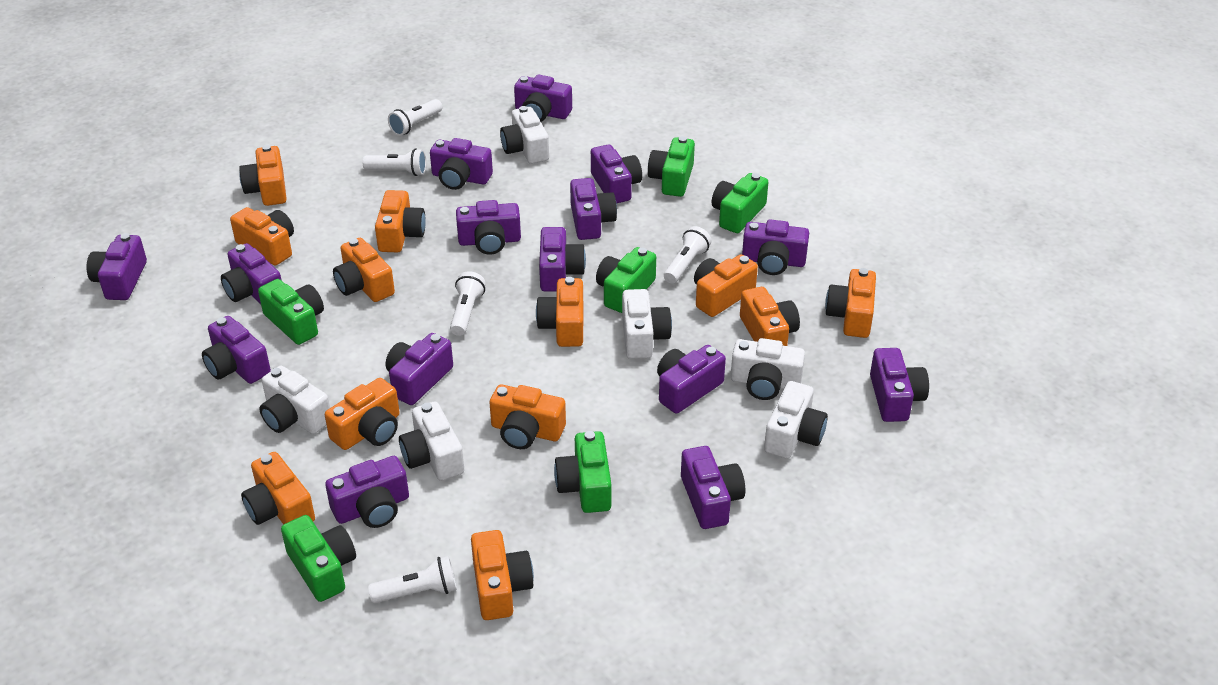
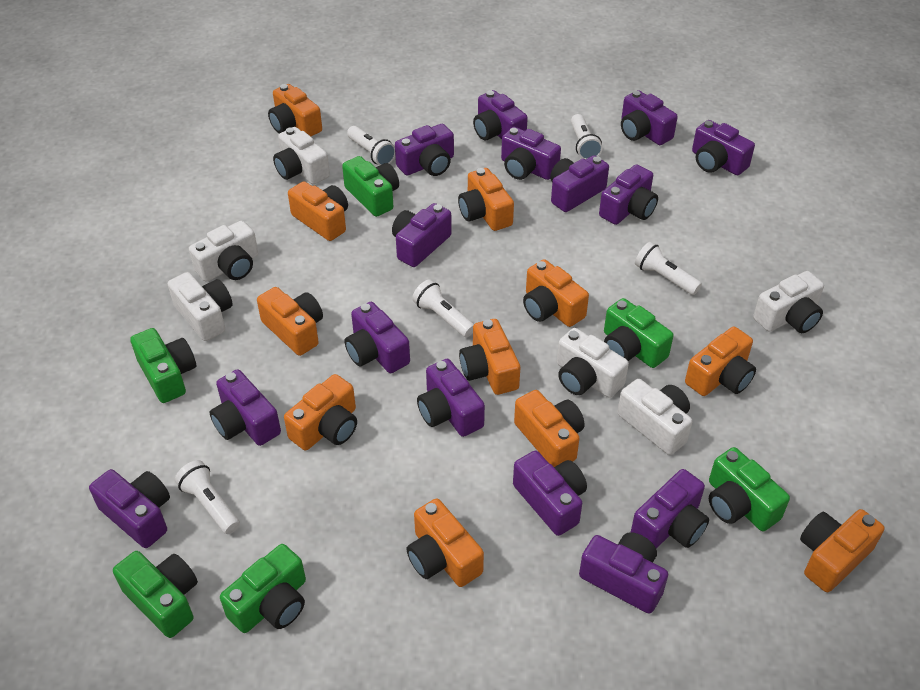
orange camera: [230,207,294,265] [239,145,287,206] [241,452,315,525] [325,378,400,450] [333,238,395,302] [375,190,426,252] [471,530,534,620] [490,384,566,449] [536,277,583,347] [694,254,758,317] [740,287,800,346] [825,268,876,338] = 12 -> [257,287,323,356] [268,84,322,137] [284,374,357,450] [288,181,348,241] [406,498,484,587] [458,168,514,231] [459,319,520,395] [514,390,585,467] [523,259,589,327] [685,327,756,396] [800,509,885,592] = 11

